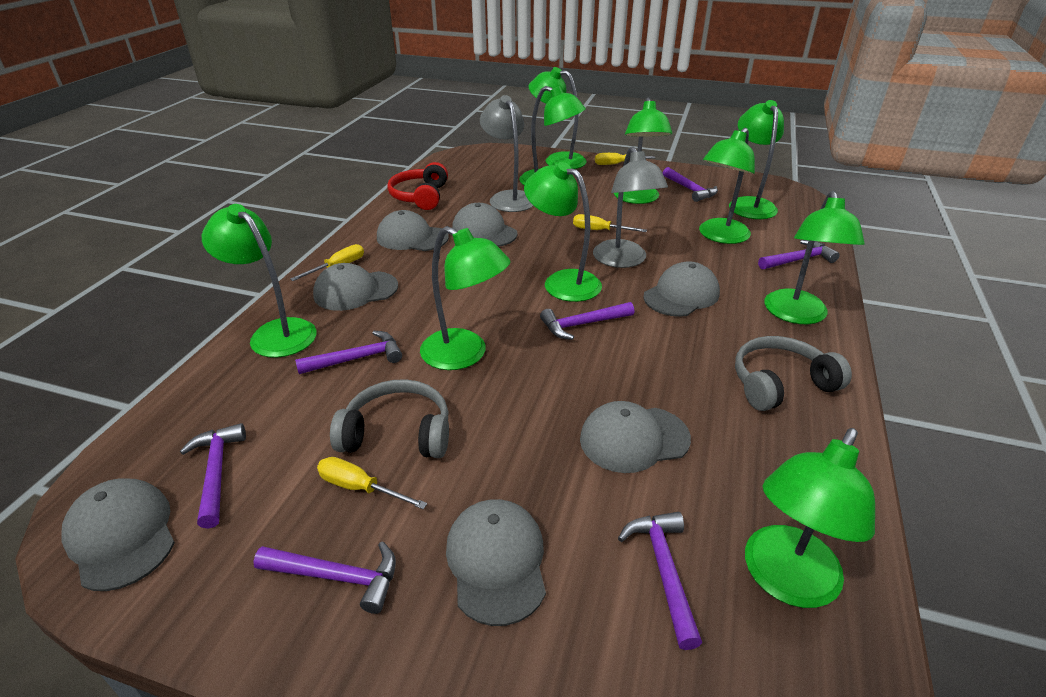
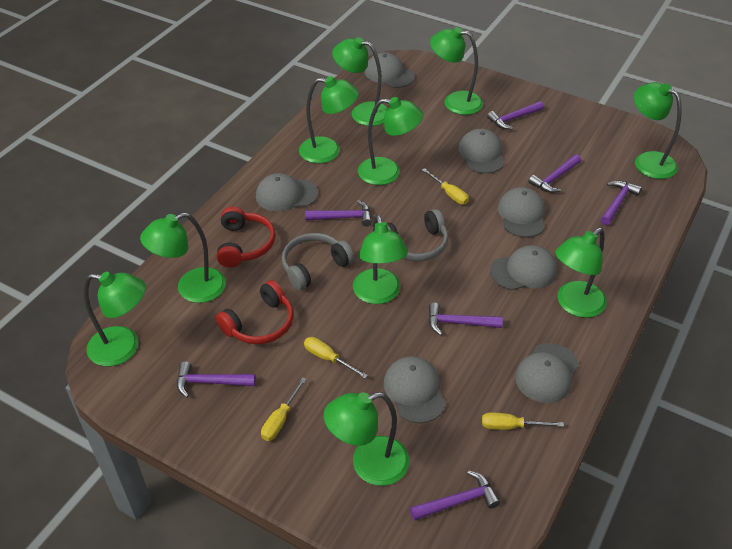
grey lamp: [480,95,533,212] [593,146,668,268] = 2 -> none = 0
red headphones: [387,162,448,210] = 1 -> [216,280,294,344] [217,207,275,267] = 2

